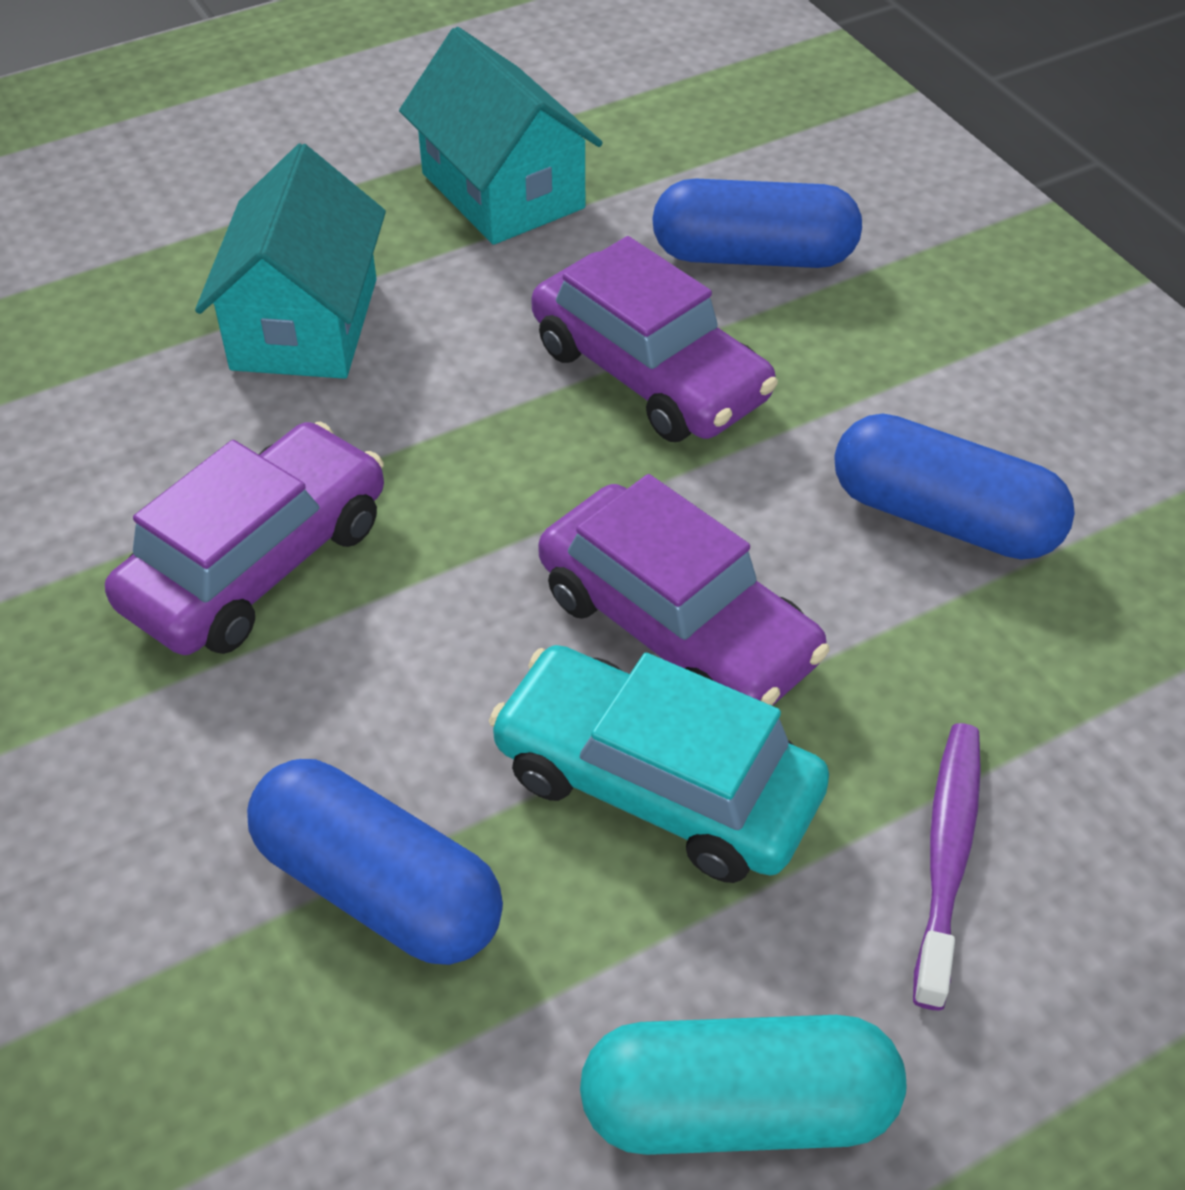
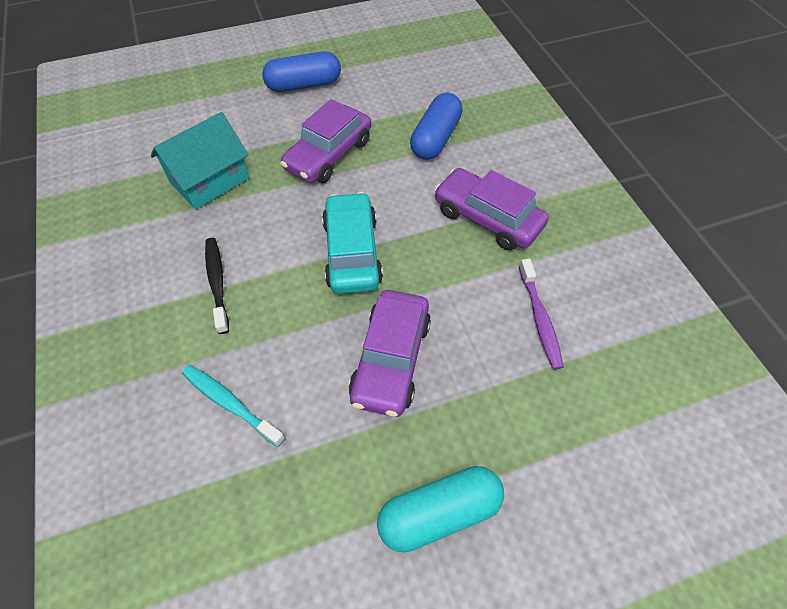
black toothbrush: none = 0 -> [205,238,229,334] = 1
blue capsule: [247,759,503,965] [652,179,862,268] [834,414,1075,559] = 3 -> [262,51,341,92] [410,93,463,160] = 2
turquoise house: [195,144,386,379] [399,27,603,245] = 2 -> [151,112,249,209] = 1
turquoise toothbrush: none = 0 -> [182,365,285,447] = 1

